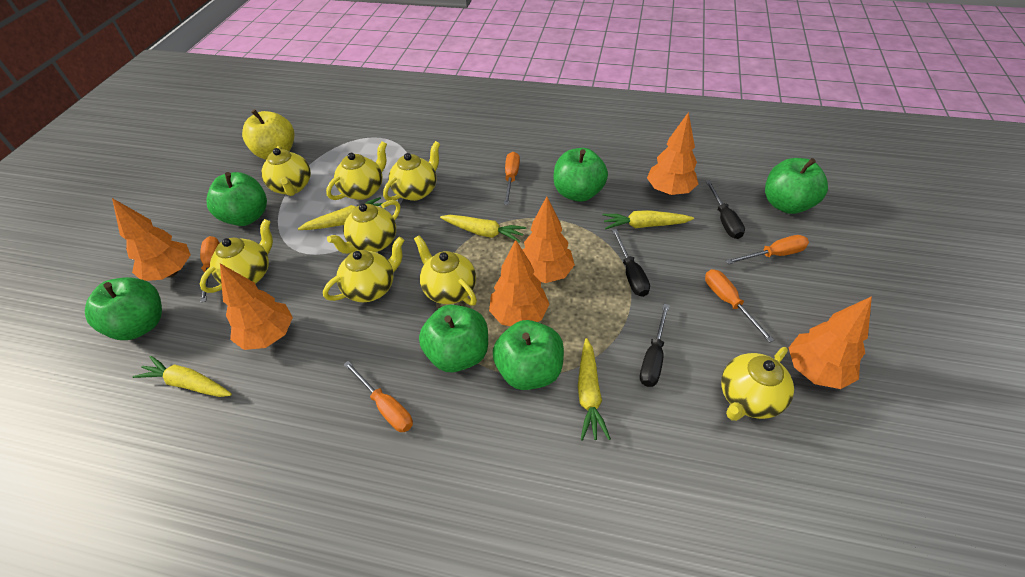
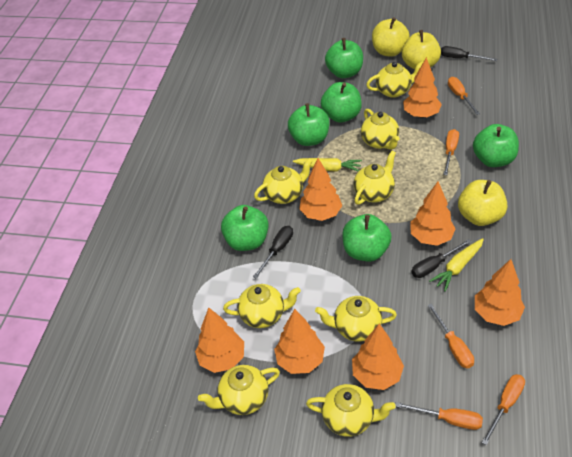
orange tree: [112,198,190,281] [220,263,293,350] [489,240,550,326] [523,196,575,283] [647,112,698,195] [789,296,872,389] = 6 -> [195,308,244,373] [274,309,325,374] [299,158,342,221] [352,324,404,390] [403,57,442,118] [410,181,456,246] [475,259,525,326] = 7
yellow apple: [242,109,295,160] = 1 -> [372,17,410,57] [402,30,441,69] [458,180,507,226] = 3
yellow carrot: [133,356,232,397] [298,197,386,230] [440,215,526,243] [578,338,611,441] [603,210,694,229] = 5 -> [293,158,362,172] [429,238,484,291] = 2

